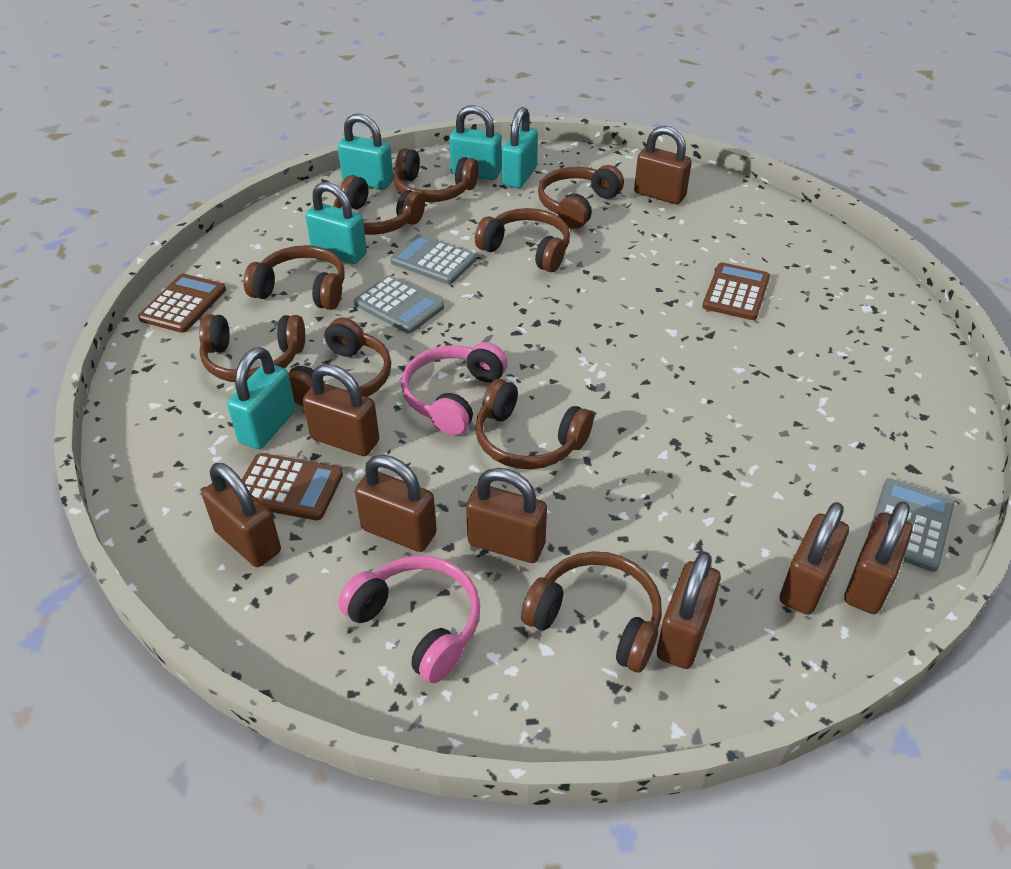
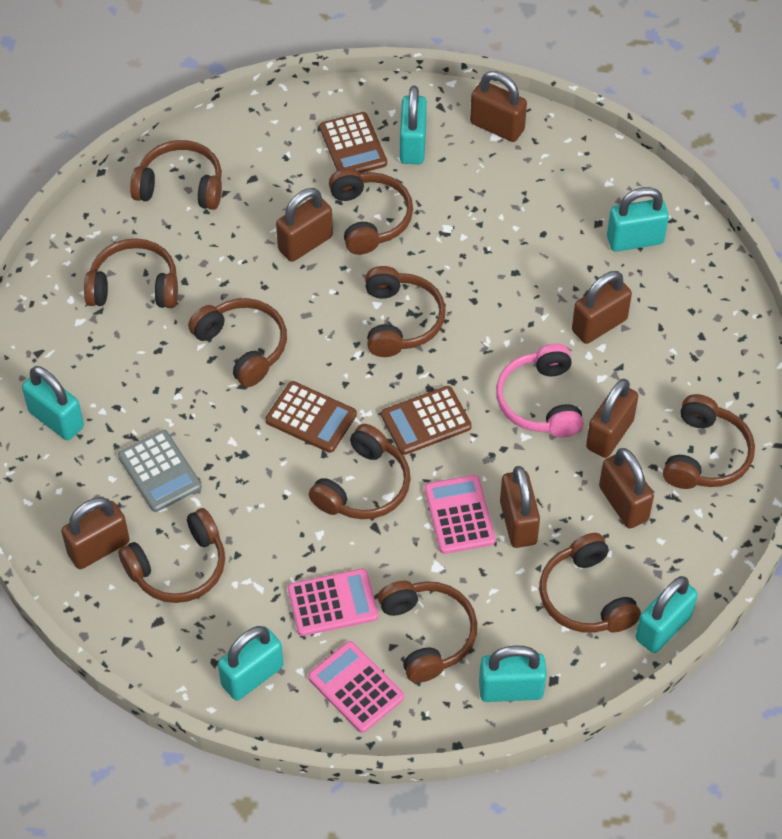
brown headphones: [199,315,305,382] [244,245,345,310] [288,317,391,406] [333,175,425,235] [393,148,479,202] [475,208,570,272] [475,379,593,469] [521,551,662,672] [538,165,624,229] = 9 -> [84,238,178,308] [118,508,225,603] [130,140,222,210] [188,298,287,387] [309,424,411,519] [329,168,413,255] [365,266,446,357] [378,580,477,683] [539,533,641,633] [663,394,755,489] = 10
brown padlock: [202,463,281,567] [303,364,379,456] [355,455,437,552] [466,468,547,563] [634,126,692,204] [657,551,721,669] [780,502,849,615] [844,501,913,614] = 8 -> [61,497,130,569] [276,188,333,262] [470,71,527,142] [500,466,540,548] [572,271,632,344] [586,379,638,458] [599,448,654,528] = 7
grey calculator: [354,275,444,333] [390,234,476,284] [868,479,954,572] = 3 -> [118,430,202,512] = 1
pink calculator: none = 0 -> [288,568,378,636] [308,641,404,733] [424,475,495,554] = 3
pink headphones: [338,556,480,683] [401,342,508,435] = 2 -> [496,343,584,438] = 1
turquoise padlock: [227,347,296,449] [305,182,367,264] [338,114,393,190] [449,105,501,180] [502,107,538,188] = 5 -> [22,366,84,440] [218,626,283,701] [400,86,427,164] [479,645,547,702] [607,187,669,252] [636,576,698,653] = 6

